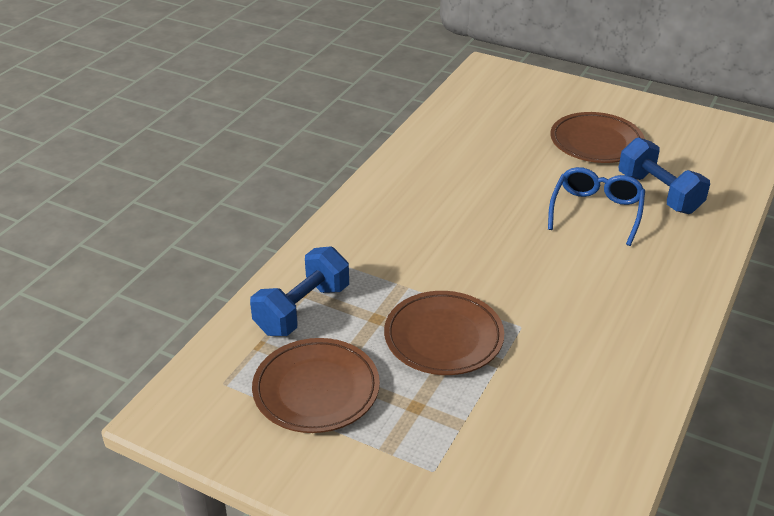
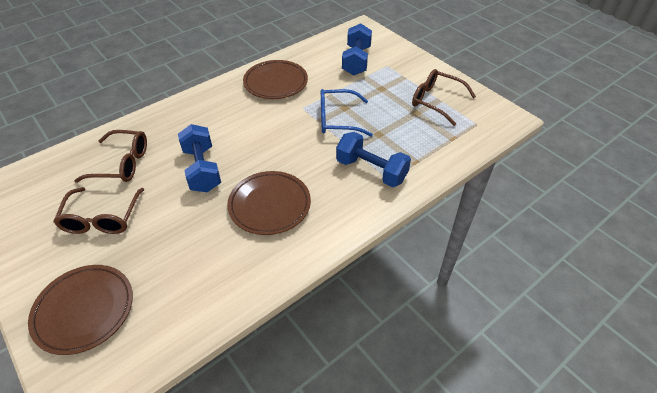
blue dumbbell: [250,246,349,336] [619,137,710,214] = 2 -> [178,124,221,192] [336,132,411,187] [342,23,372,75] = 3
brown glasses: none = 0 -> [53,187,144,234] [74,130,147,183] [412,69,476,126] = 3

